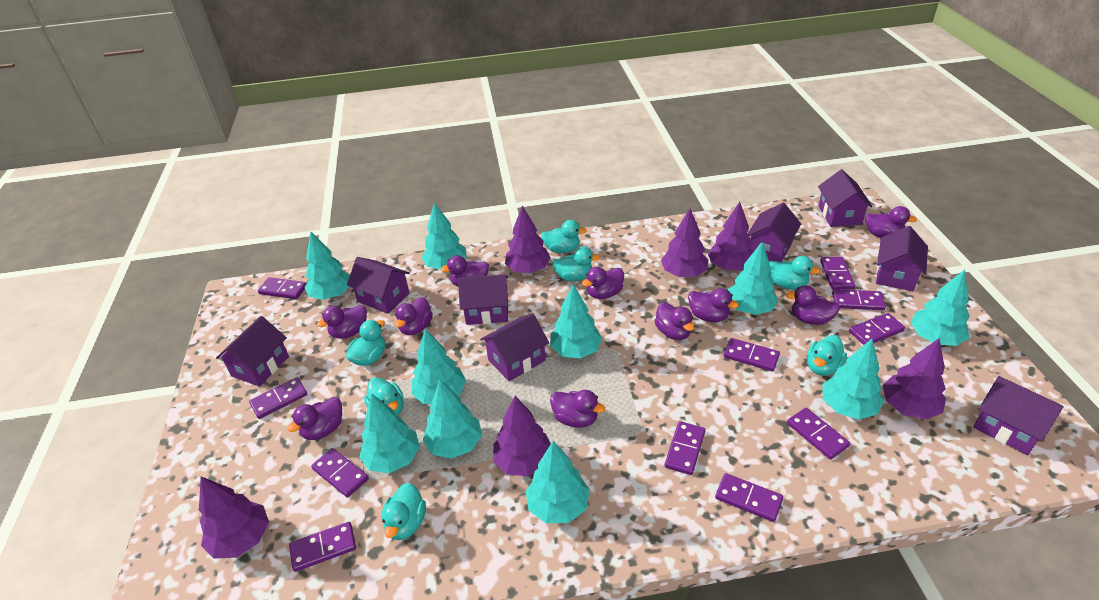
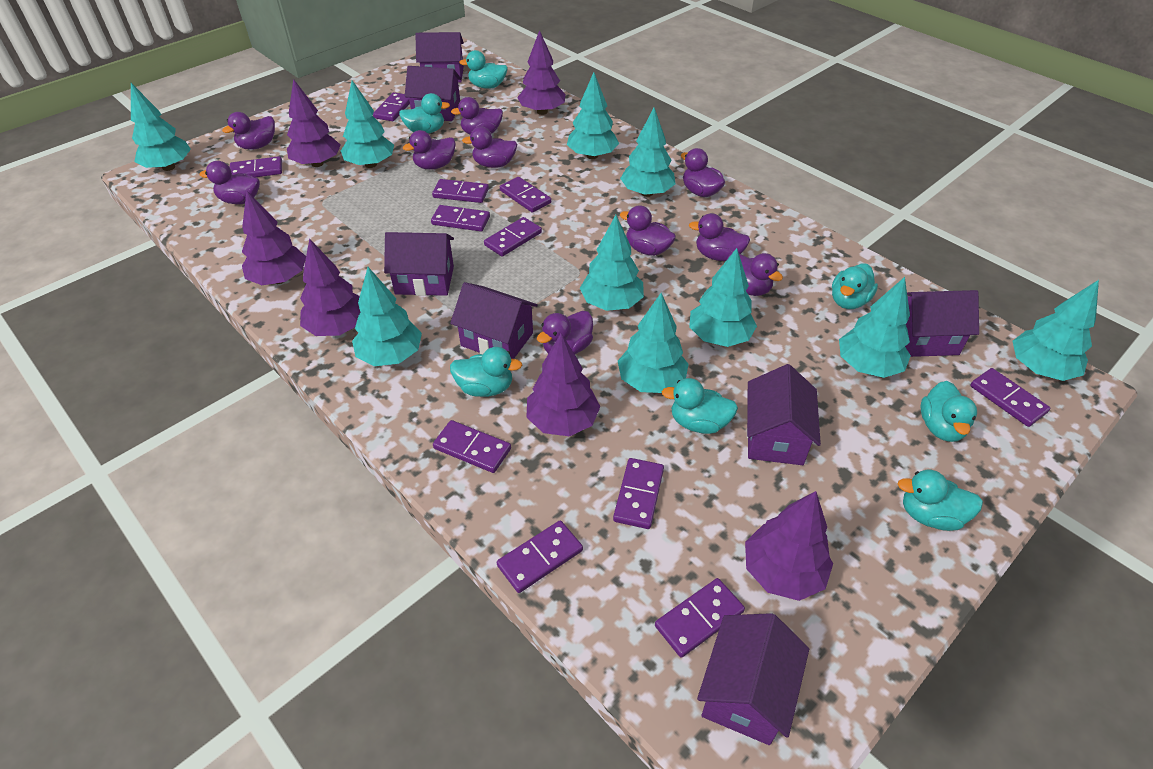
purple house: [216,316,289,387] [347,257,410,314] [458,274,508,325] [480,313,549,381] [747,203,801,262] [818,170,873,227] [876,226,928,291] [973,376,1064,455] = 8 -> [384,232,454,296] [405,66,461,121] [415,32,464,83] [450,282,538,359] [697,613,809,745] [747,364,821,465] [905,290,979,357] = 7

